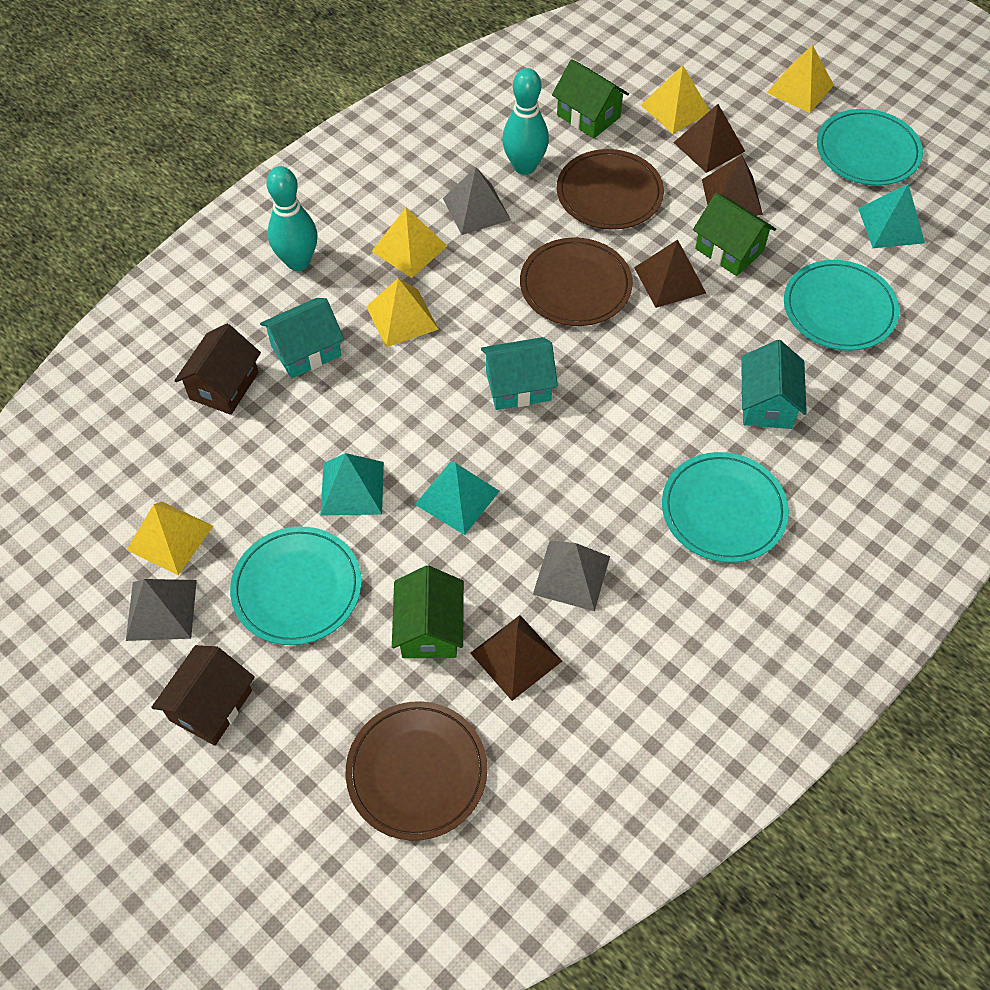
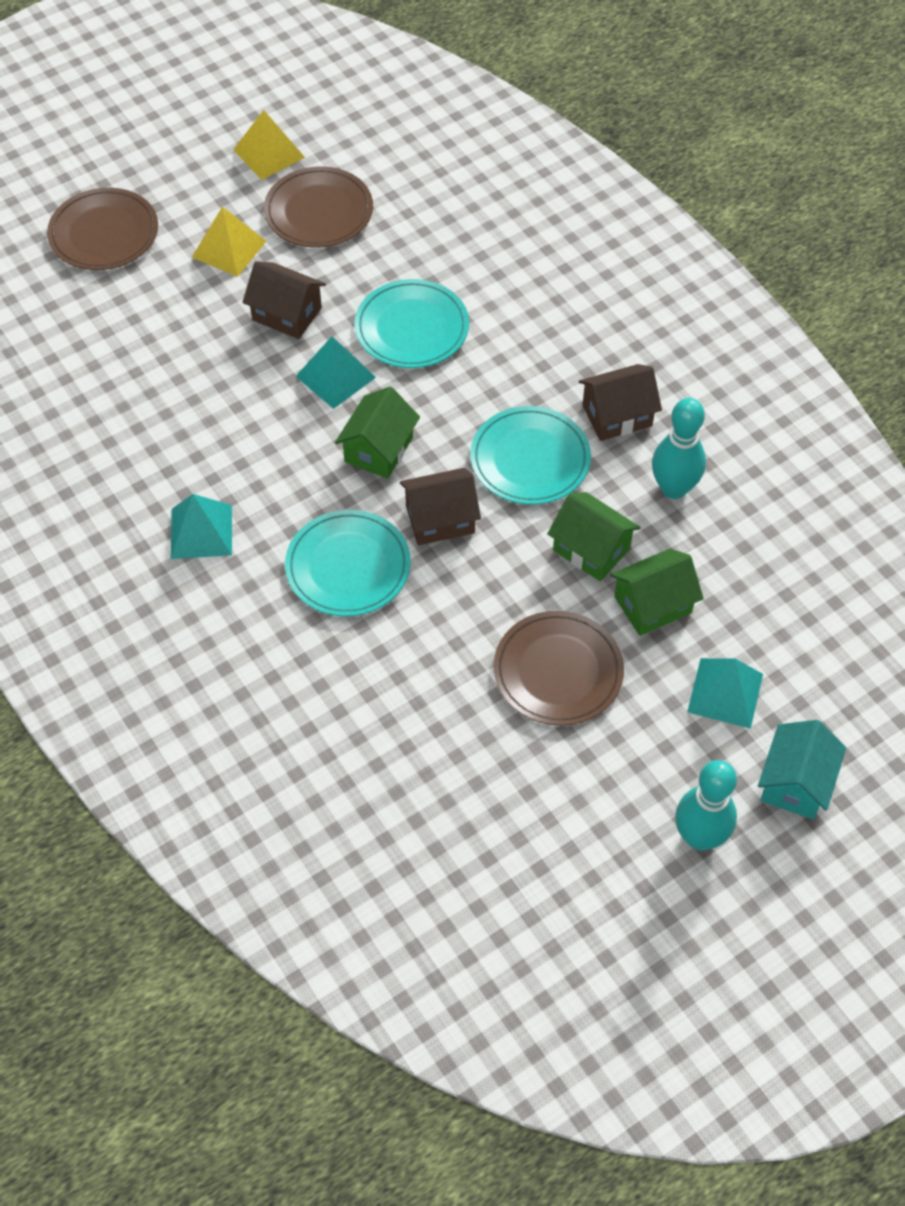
brown house: [151,645,255,746] [174,324,261,415] = 2 -> [243,261,326,339] [400,468,481,545] [579,364,662,441] = 3
brown pyramid: [470,615,562,701] [634,240,706,308] [673,104,745,173] [702,155,763,216] = 4 -> none = 0
grey pyramid: [126,579,197,641] [443,167,511,235] [533,541,610,611] = 3 -> none = 0
turquoise house: [260,298,344,378] [481,337,558,410] [741,340,807,429] = 3 -> [758,720,846,819] = 1
turquoise plate: [230,526,362,645] [662,452,789,563] [784,260,899,351] [817,109,923,186] = 4 -> [285,510,411,616] [354,279,469,368] [470,406,591,505] = 3
yellow pyramid: [127,502,213,575] [366,278,438,347] [372,208,447,278] [641,65,710,134] [767,45,834,113] = 5 -> [192,207,266,277] [233,110,305,180] = 2

